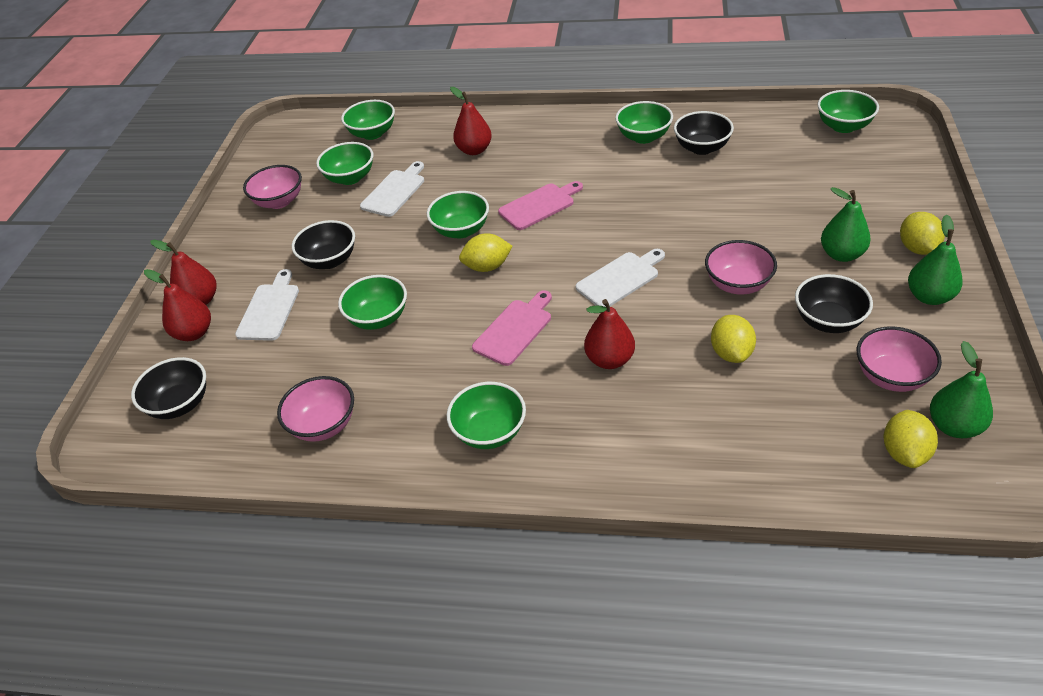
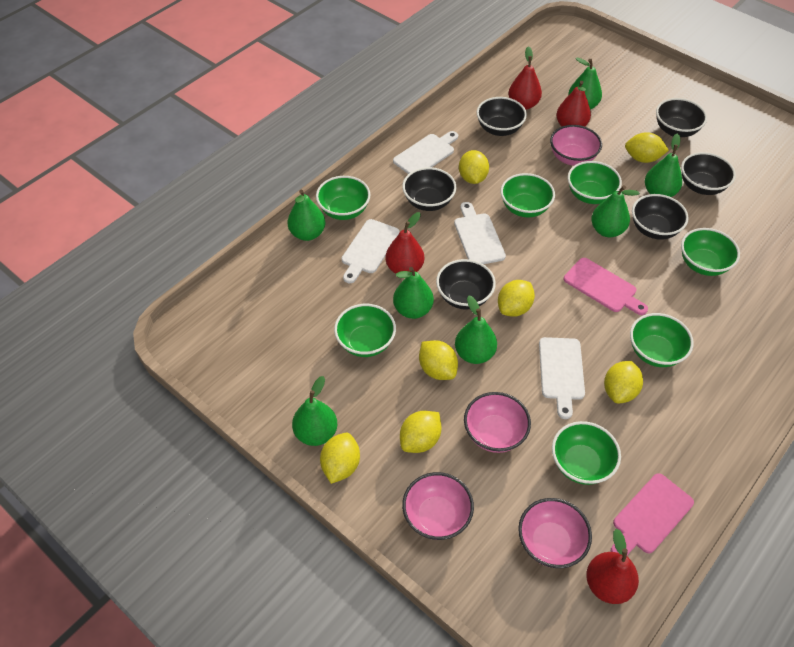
black bowl: [131,357,206,419] [292,220,355,269] [674,111,734,155] [795,274,873,333] = 4 -> [402,167,456,211] [436,259,496,310] [476,97,527,136] [632,194,689,240] [656,98,707,137] [681,152,736,195] = 6
green pear: [821,187,871,262] [908,215,963,305] [930,341,993,438] = 3 -> [288,189,325,241] [292,376,337,446] [393,267,434,319] [455,296,497,364] [568,58,602,110] [591,185,640,237] [645,134,682,197] = 7
white cutting board: [235,269,299,341] [360,161,424,217] [576,249,665,307] = 3 -> [342,219,400,284] [393,131,458,174] [454,202,506,264] [539,337,585,419] = 4
yellow lemon: [459,233,513,272] [711,315,756,363] [884,410,938,468] [900,212,945,255] = 4 -> [320,433,360,484] [400,411,442,453] [419,340,458,380] [459,150,489,184] [498,280,535,317] [604,361,643,404] [625,132,669,163] = 7

